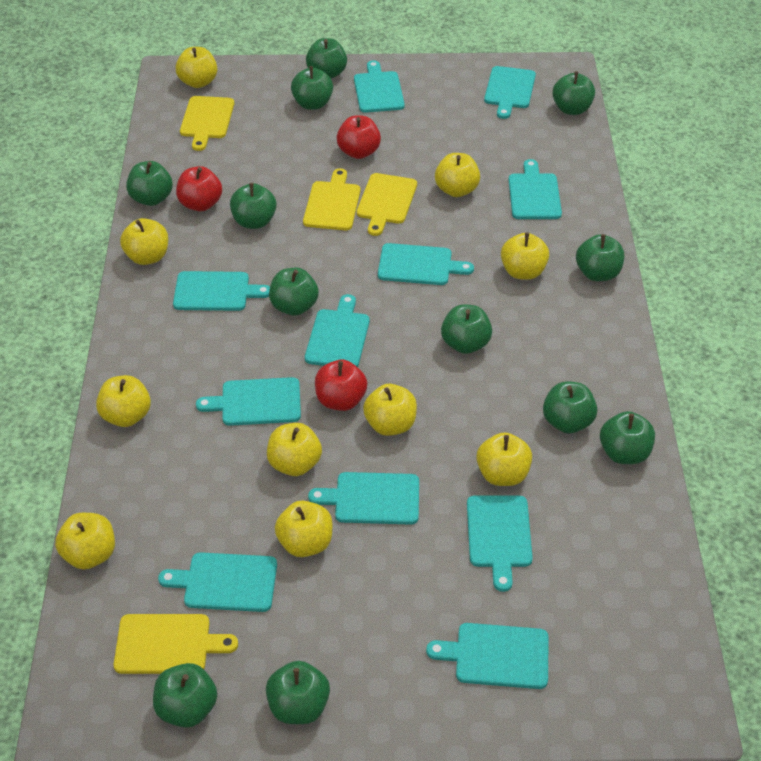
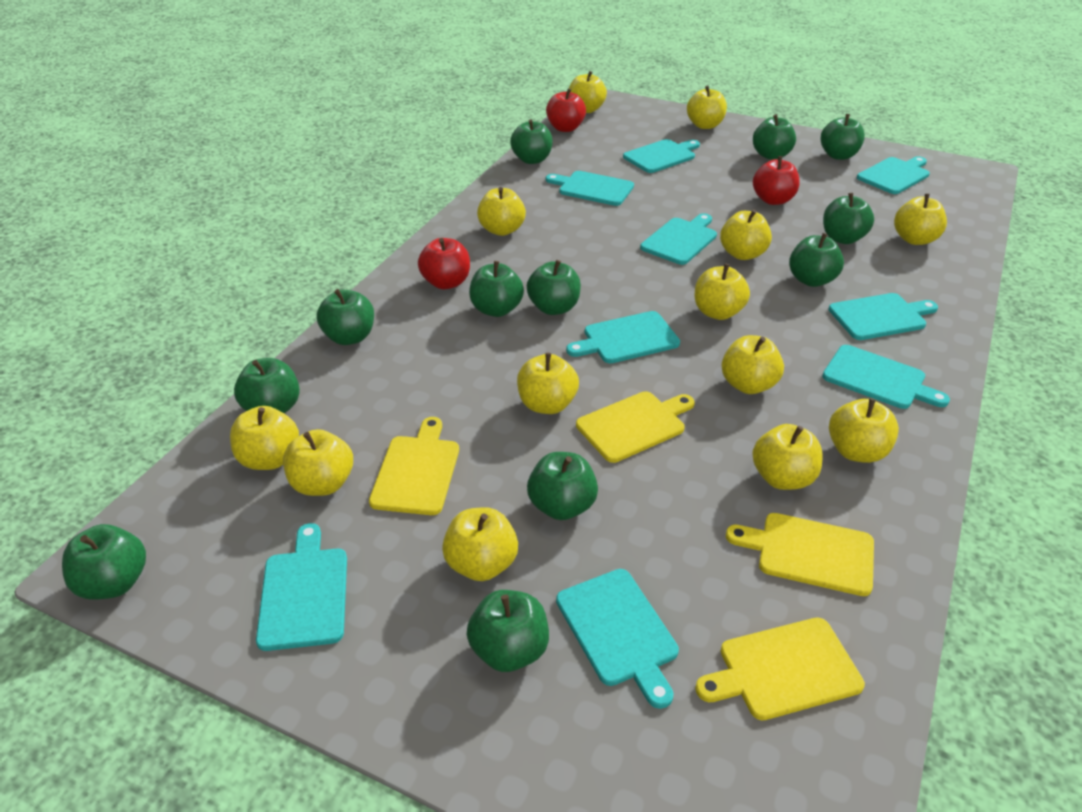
turquoise cutting board: [158,552,277,612] [173,271,270,311] [196,377,301,426] [305,294,370,367] [308,472,419,525] [354,60,405,113] [378,243,474,285] [426,623,549,689] [467,496,533,592] [484,66,536,119] [508,159,562,219] = 11 -> [256,523,347,651] [546,171,634,206] [556,569,679,709] [566,311,680,363] [623,139,700,173] [640,213,717,265] [822,345,950,409] [828,293,938,340] [857,156,930,194] = 9
yellow apple: [55,513,115,569] [96,375,151,427] [120,218,168,265] [175,47,217,88] [267,423,322,476] [275,501,332,557] [363,384,417,436] [435,153,480,197] [476,432,532,486] [501,233,549,280] = 10 -> [230,406,299,470] [283,429,353,496] [442,507,518,581] [477,187,526,236] [517,353,579,414] [569,71,607,113] [687,85,727,129] [694,264,750,320] [720,209,772,260] [721,335,784,394] [752,424,823,490] [829,398,899,463] [894,194,947,245] = 13

